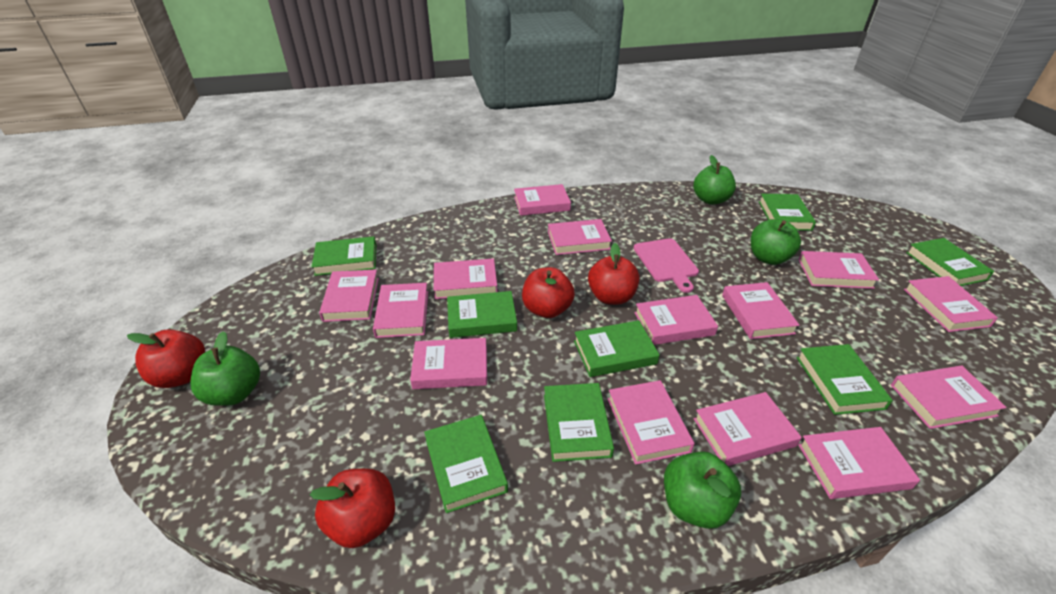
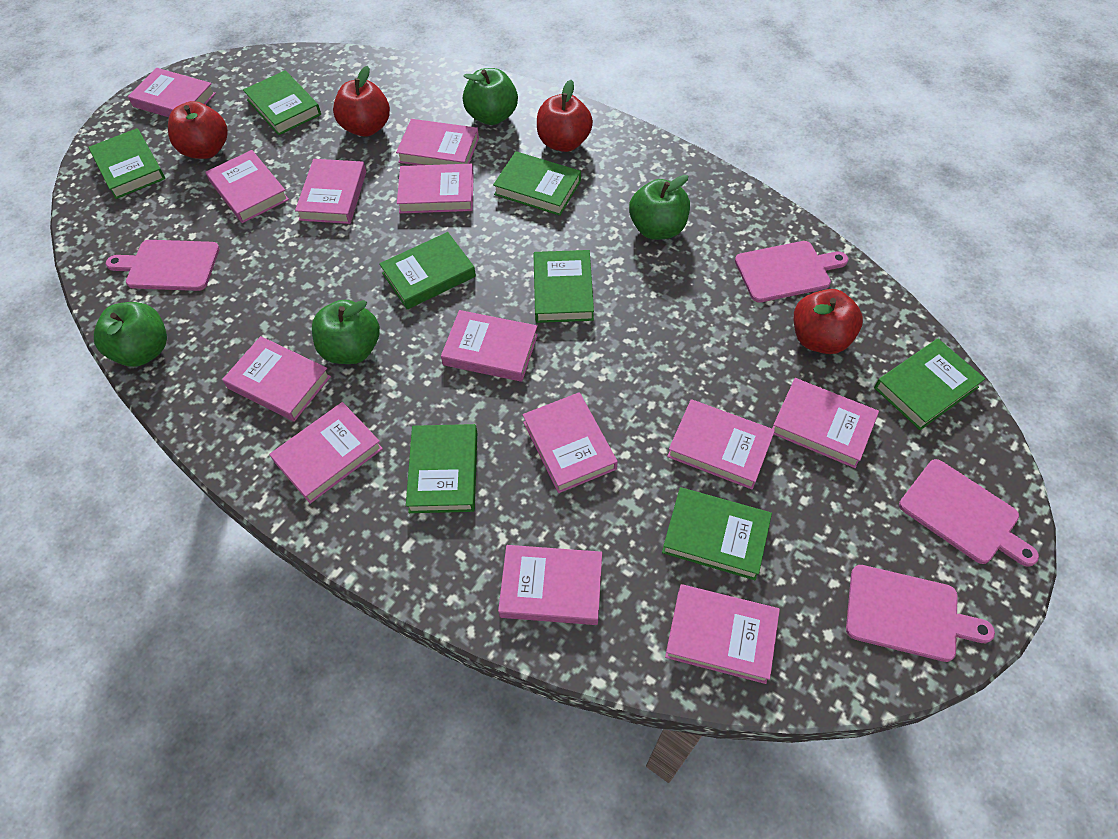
pink book: [319,270,379,322] [373,283,428,338] [410,338,487,389] [434,258,497,299] [514,184,571,216] [548,219,612,255] [608,380,695,464] [634,295,718,345] [694,392,802,466] [722,282,800,339] [798,251,879,289] [798,427,920,499] [891,366,1007,429] [904,276,998,332] = 14 -> [128,68,216,117] [206,150,289,223] [222,336,331,422] [269,402,383,504] [295,159,366,224] [396,119,479,165] [397,164,474,213] [441,310,538,382] [498,545,602,625] [522,392,618,493] [665,584,780,684] [667,399,775,489] [772,378,879,468] = 13
pink cutting board: [634,238,699,293] = 1 -> [106,240,220,291] [735,241,848,303] [846,565,995,662] [899,459,1039,567] = 4

